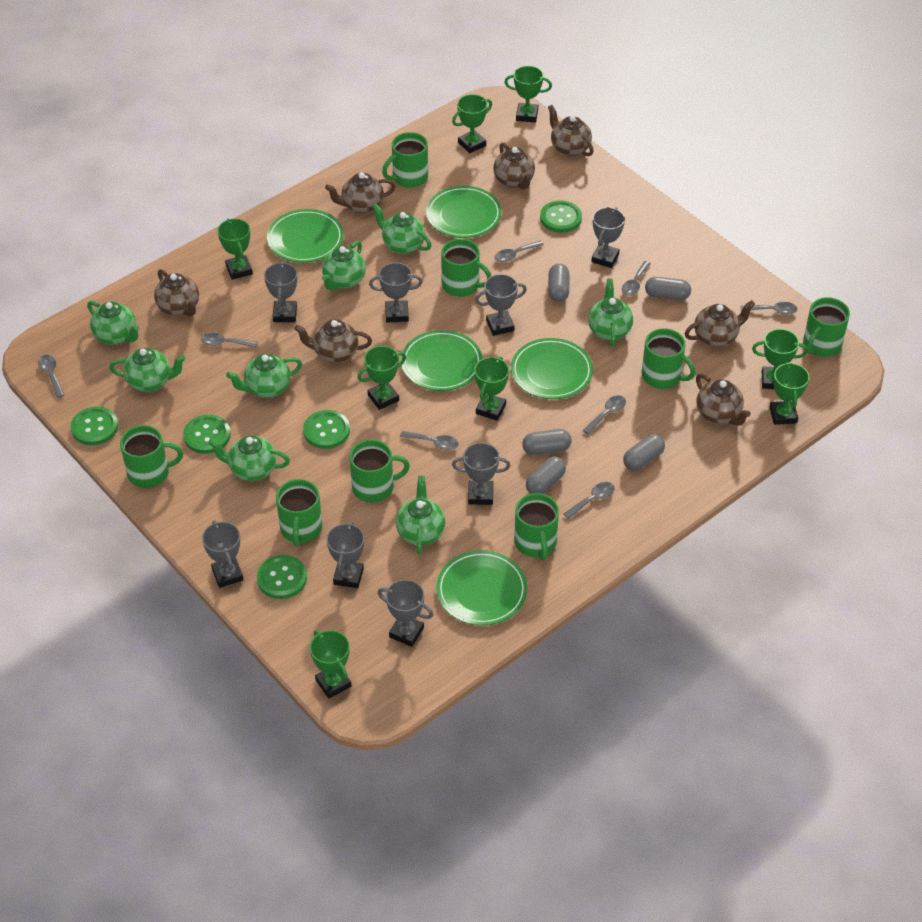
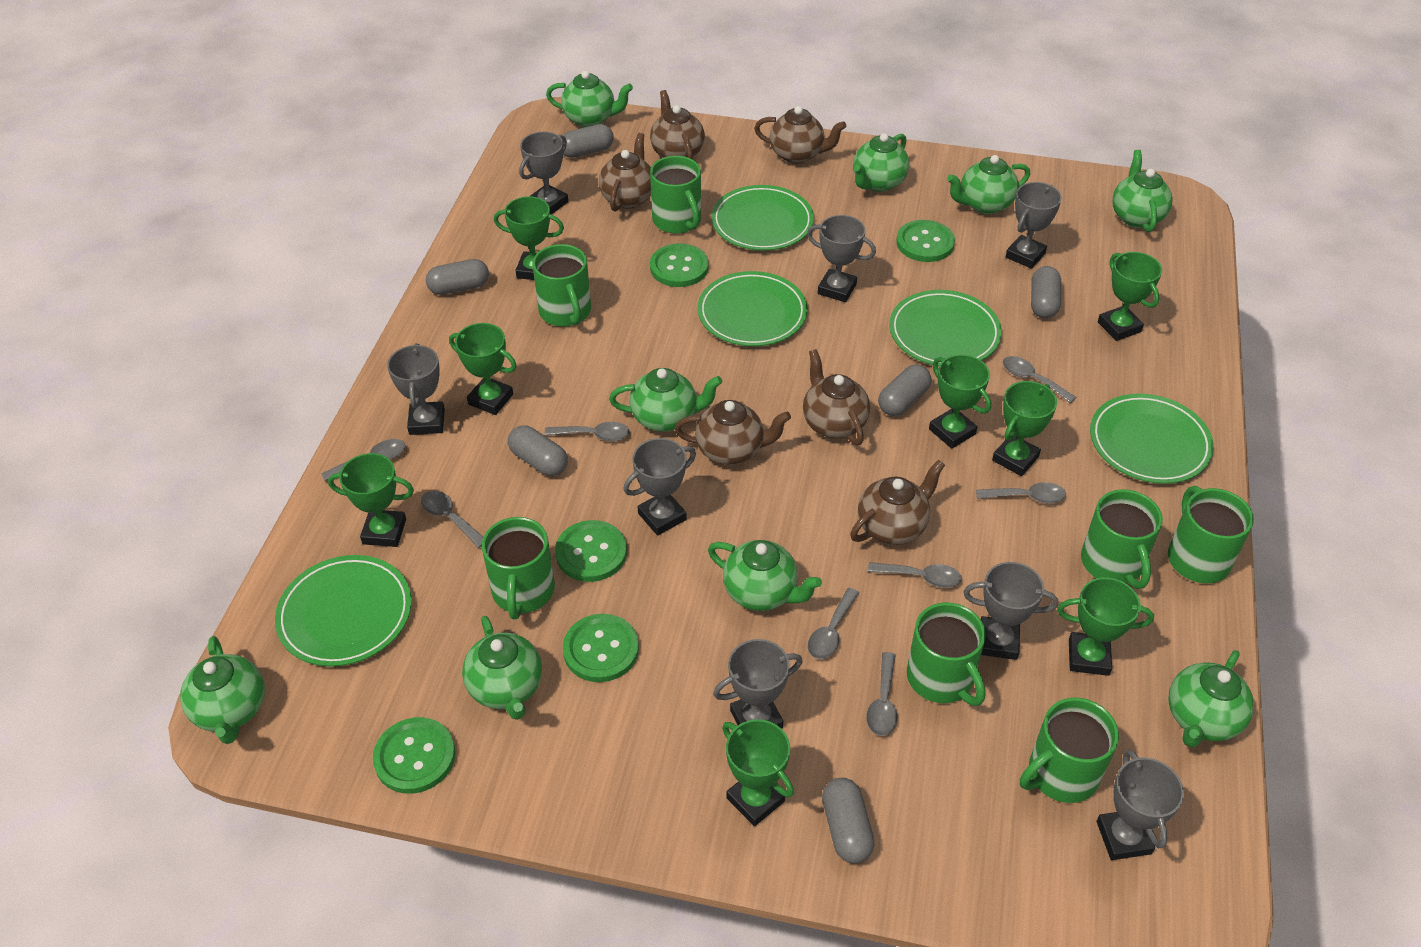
brown teapot: [154,269,199,317] [294,319,372,363] [325,172,396,214] [493,142,535,189] [548,105,594,157] [685,300,755,347] [696,373,751,426] = 7 -> [599,133,651,212] [650,90,705,159] [675,400,791,465] [754,106,846,164] [803,349,870,445] [850,460,945,545] = 6
green mug: [120,425,183,488] [276,479,322,547] [349,440,410,503] [382,132,428,188] [441,239,491,297] [514,493,559,561] [642,328,696,389] [803,297,850,357] = 8 -> [482,517,555,619] [532,244,591,327] [650,156,701,234] [907,602,986,706] [1020,698,1119,803] [1081,489,1163,589] [1168,486,1254,584] = 7
green teapot: [87,301,139,345] [109,348,186,392] [208,435,290,481] [226,354,302,398] [322,241,366,290] [372,204,432,254] [396,476,445,554] [588,278,633,347] = 8 -> [180,636,265,744] [462,616,542,720] [546,71,633,127] [609,368,722,432] [708,540,822,611] [853,133,909,192] [947,155,1030,214] [1112,150,1173,232] [1168,650,1254,747] = 9
grey capsule: [522,429,572,455] [526,456,566,494] [548,263,569,302] [623,434,665,471] [645,277,691,300] = 5 -> [426,259,489,295] [508,425,568,476] [563,124,614,158] [822,778,875,863] [878,365,931,416] [1031,266,1061,318] = 6

